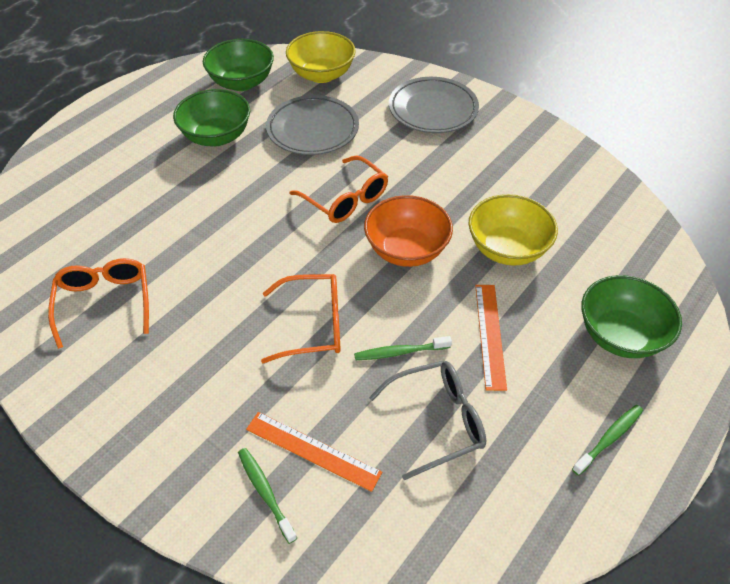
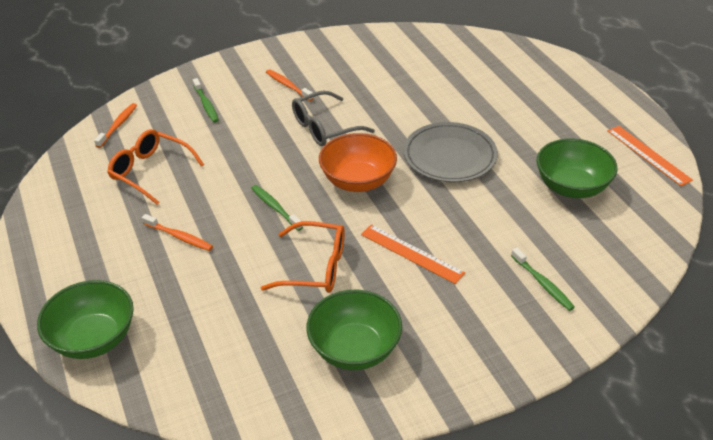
grey plate: [266,95,359,155] [389,77,479,133] = 2 -> [403,122,498,182] = 1
orange glasses: [48,258,149,349] [261,274,341,363] [290,156,388,223] = 3 -> [107,129,204,205] [261,221,345,293] = 2
orange toothbrush: none = 0 -> [94,103,137,148] [142,214,213,251] [266,69,314,101] = 3
yellow bowl: [286,31,356,83] [469,194,558,266] = 2 -> none = 0

